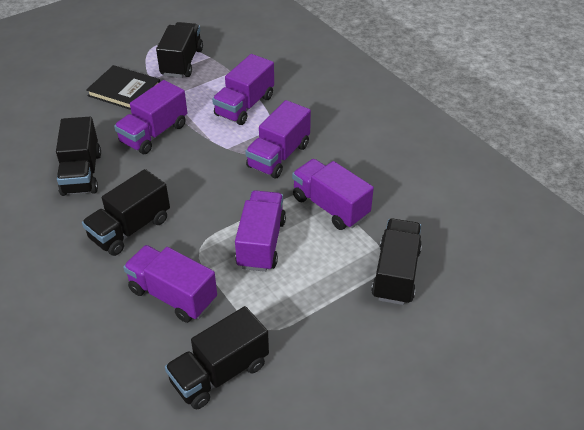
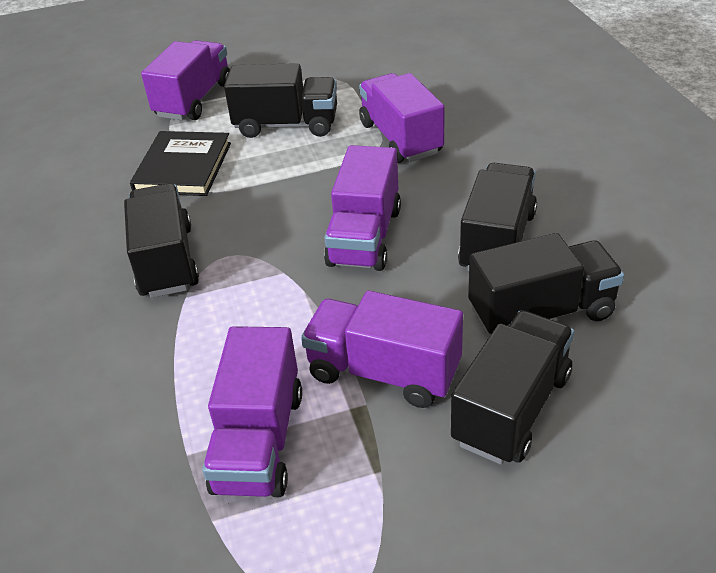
purple truck: [114,80,187,154] [123,245,217,323] [212,54,274,125] [235,190,286,272] [245,100,311,179] [292,159,374,230] = 6 -> [141,40,230,120] [202,326,302,497] [301,291,463,408] [324,145,401,271] [359,73,445,163] = 5

